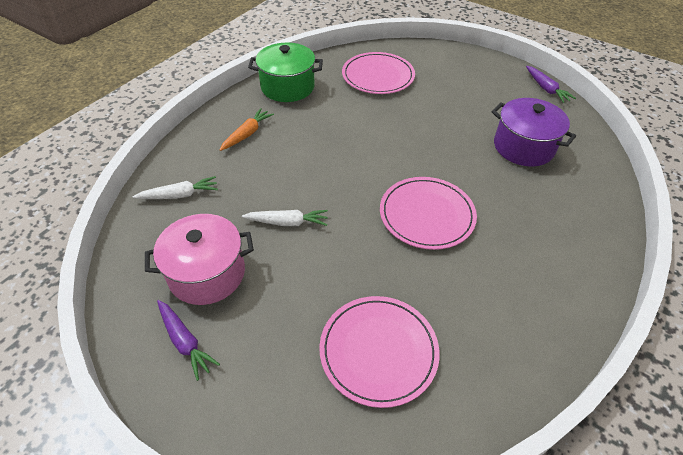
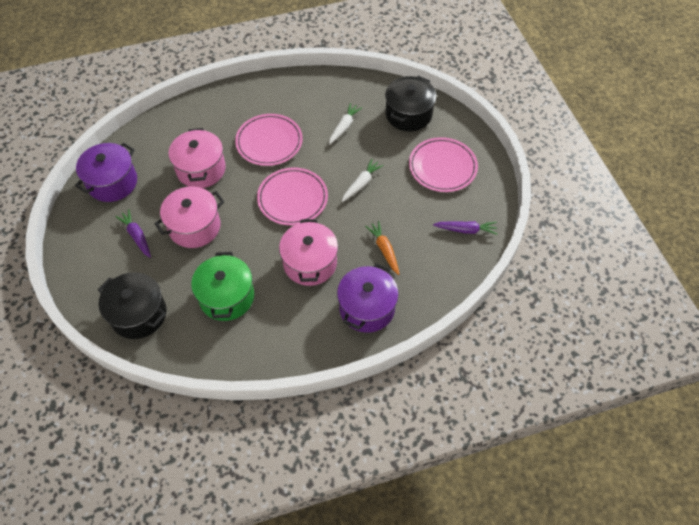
black pot: none = 0 -> [98,272,166,339] [385,76,437,131] = 2
pink pot: [145,214,254,305] = 1 -> [155,186,224,248] [169,128,226,188] [279,219,338,286] = 3
purple pot: [492,98,576,166] = 1 -> [75,143,137,202] [337,263,399,333] = 2

